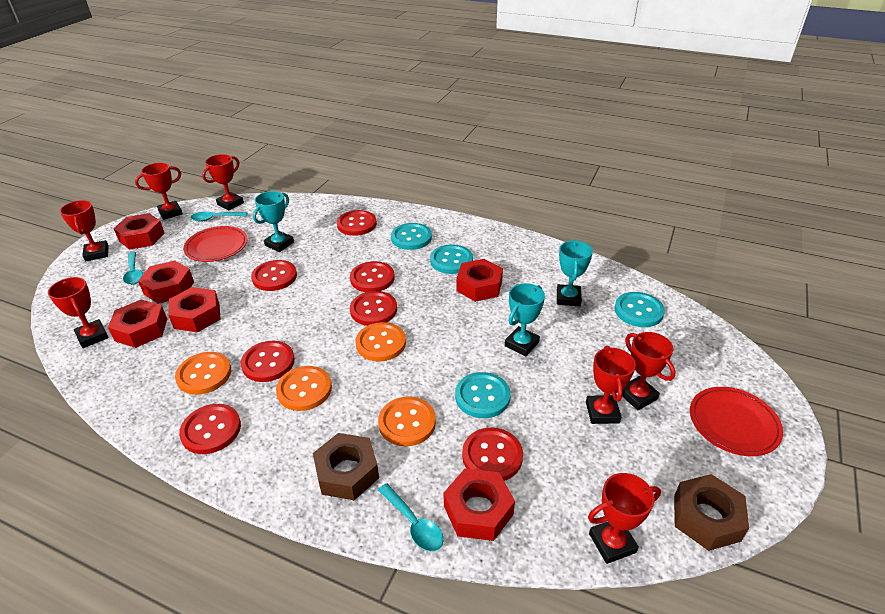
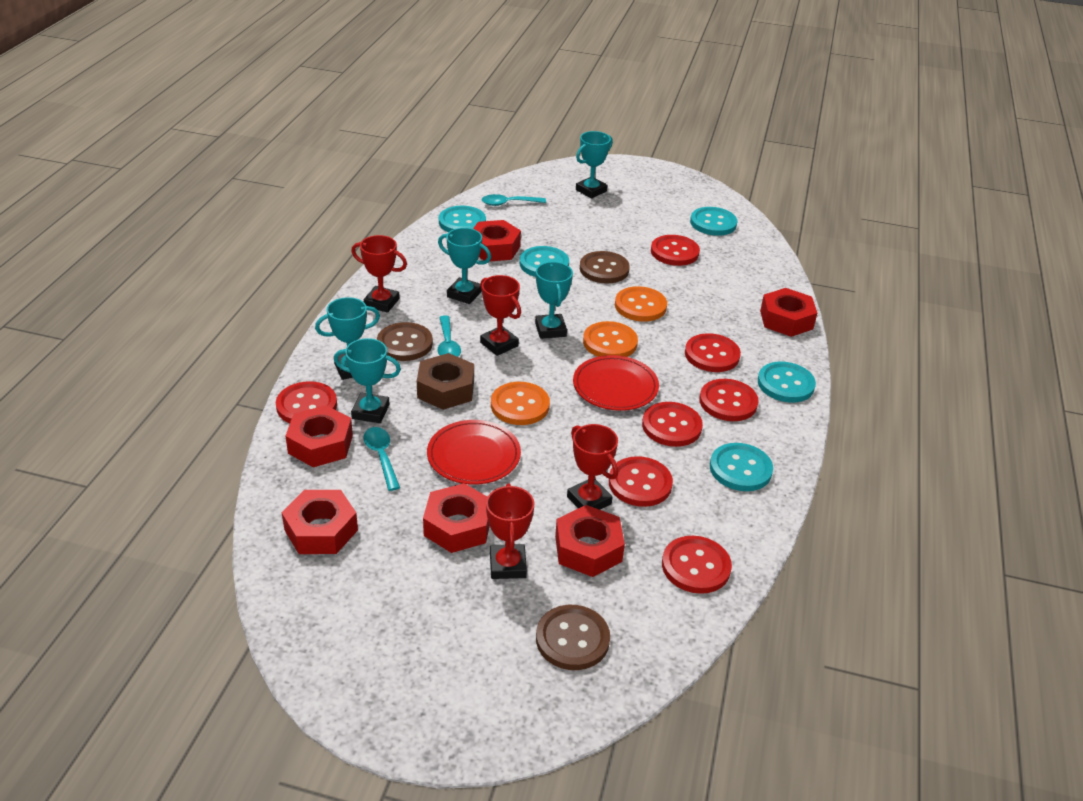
brown button: none = 0 -> [377,322,433,361] [536,605,610,670] [580,251,630,284] = 3
brown nut: [313,433,379,500] [674,474,749,551] = 2 -> [417,353,474,410] = 1
orange button: [175,352,231,395] [276,366,332,411] [355,322,406,362] [378,396,436,446] = 4 -> [491,382,550,425] [583,321,638,357] [615,286,667,322] = 3
red trophy: [48,277,109,348] [60,200,109,261] [135,163,183,220] [202,154,244,211] [586,346,636,424] [588,473,661,564] [622,332,676,410] = 7 -> [351,235,407,313] [480,275,521,356] [486,484,534,579] [567,424,618,510] = 4
turquoise button: [391,223,432,250] [430,244,473,274] [455,372,511,418] [615,292,665,327] = 4 -> [439,206,486,233] [520,246,569,277] [690,207,737,236] [710,443,773,491] [758,362,816,403] = 5
turquoise trophy: [253,191,294,252] [505,283,545,356] [557,240,593,306] = 3 -> [315,297,380,380] [334,338,401,423] [438,228,491,304] [535,262,573,339] [576,131,613,198] = 5

